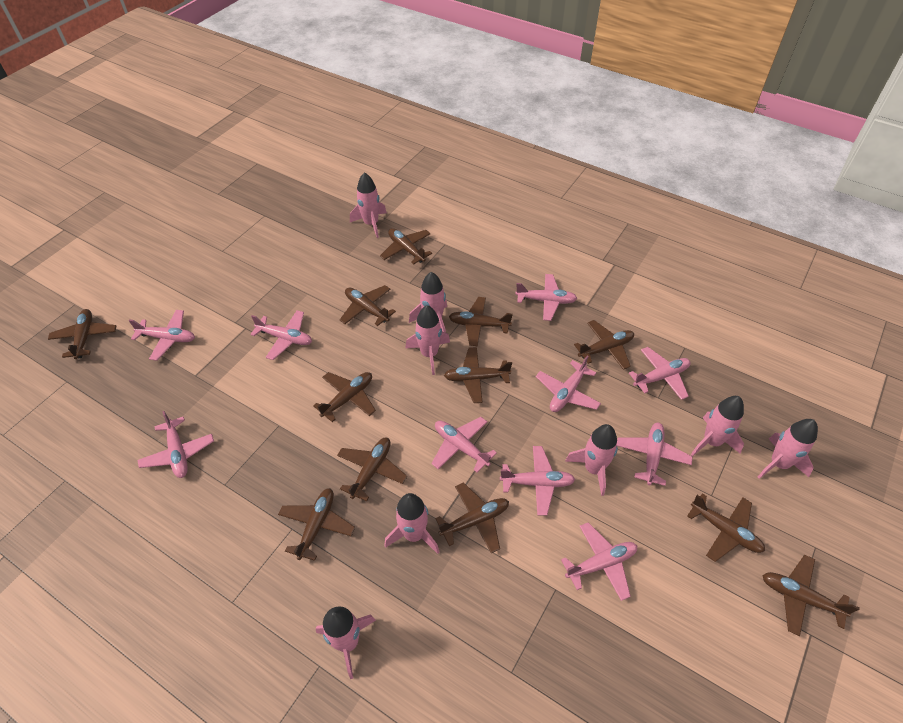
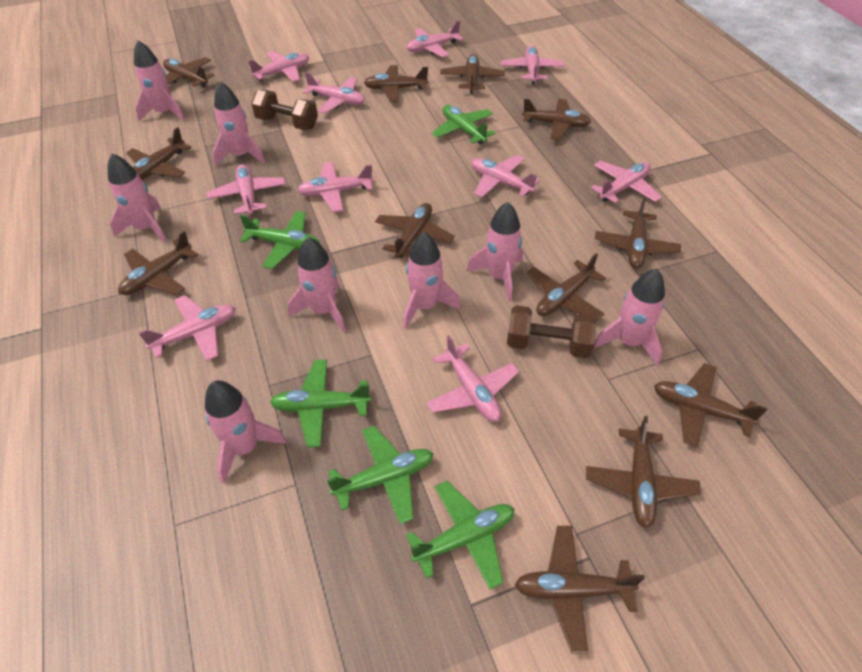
brown dumbbell: none = 0 -> [251,90,318,130] [507,305,597,358] = 2
green plane: none = 0 -> [240,211,320,269] [270,359,371,447] [327,426,433,524] [406,481,514,590] [432,105,495,144] = 5

